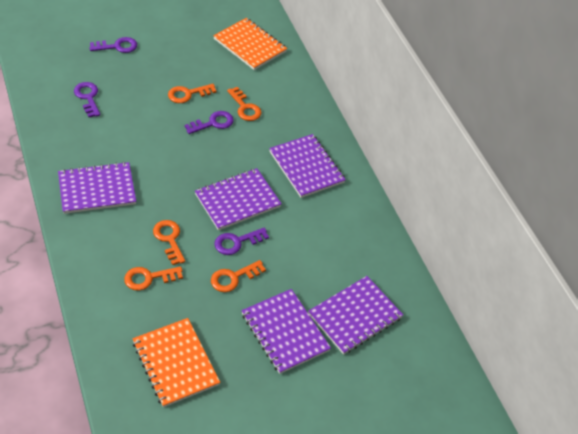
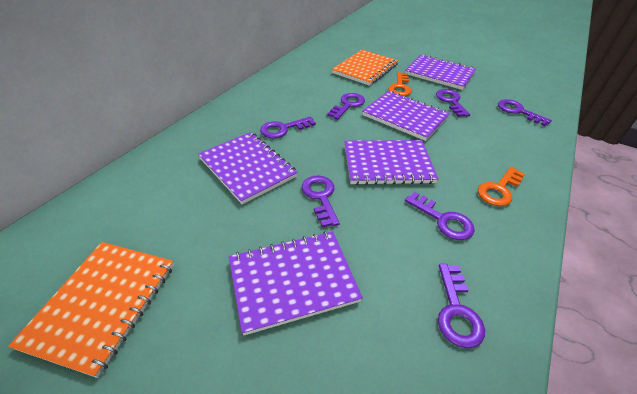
orange key: [124,266,183,291] [153,220,185,265] [168,84,217,103] [211,260,266,292] [227,87,261,121] = 5 -> [388,72,412,96] [478,167,525,206] = 2
purple key: [74,82,100,117] [90,37,137,53] [185,111,234,134] [214,228,269,255] = 4 -> [260,117,316,138] [302,175,340,228] [327,93,365,119] [405,192,475,240] [436,89,470,117] [438,264,485,349] [498,99,552,126] = 7

